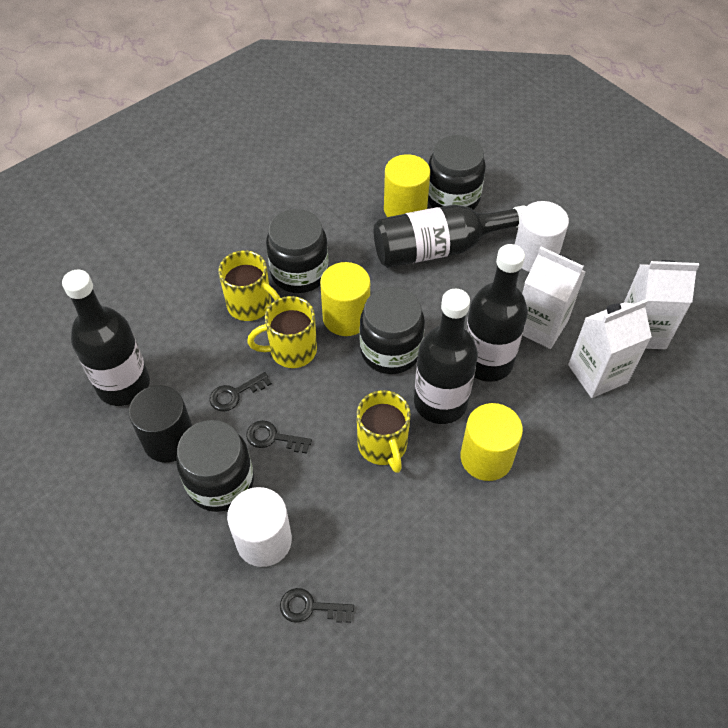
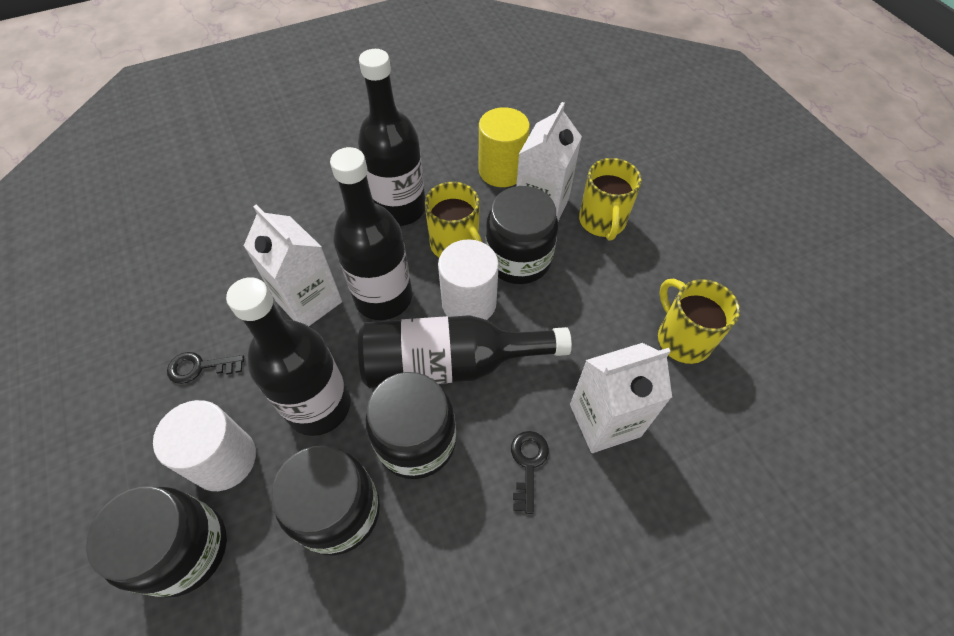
black cylinder: [129,385,192,463] = 1 -> none = 0
black key: [210,372,272,412] [246,420,312,454] [280,588,354,623] = 3 -> [167,352,244,384] [511,431,549,514] = 2
yellow cylinder: [320,262,370,336] [384,154,430,217] [461,403,523,481] = 3 -> [479,107,530,187] = 1

